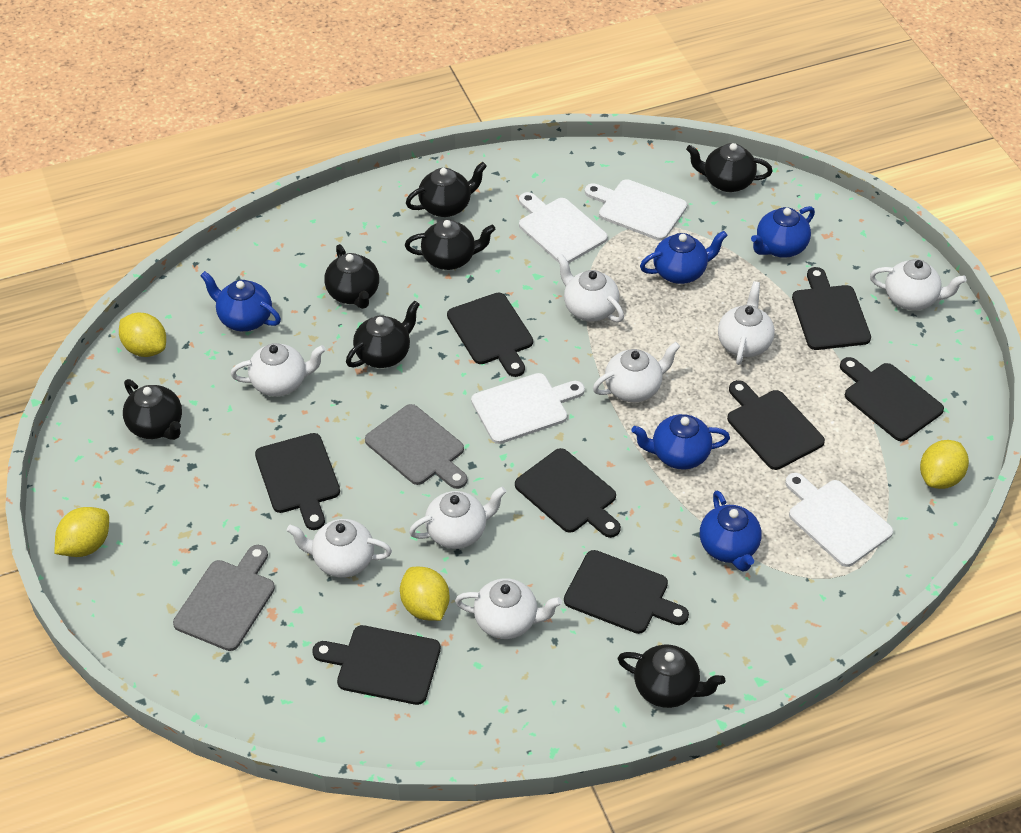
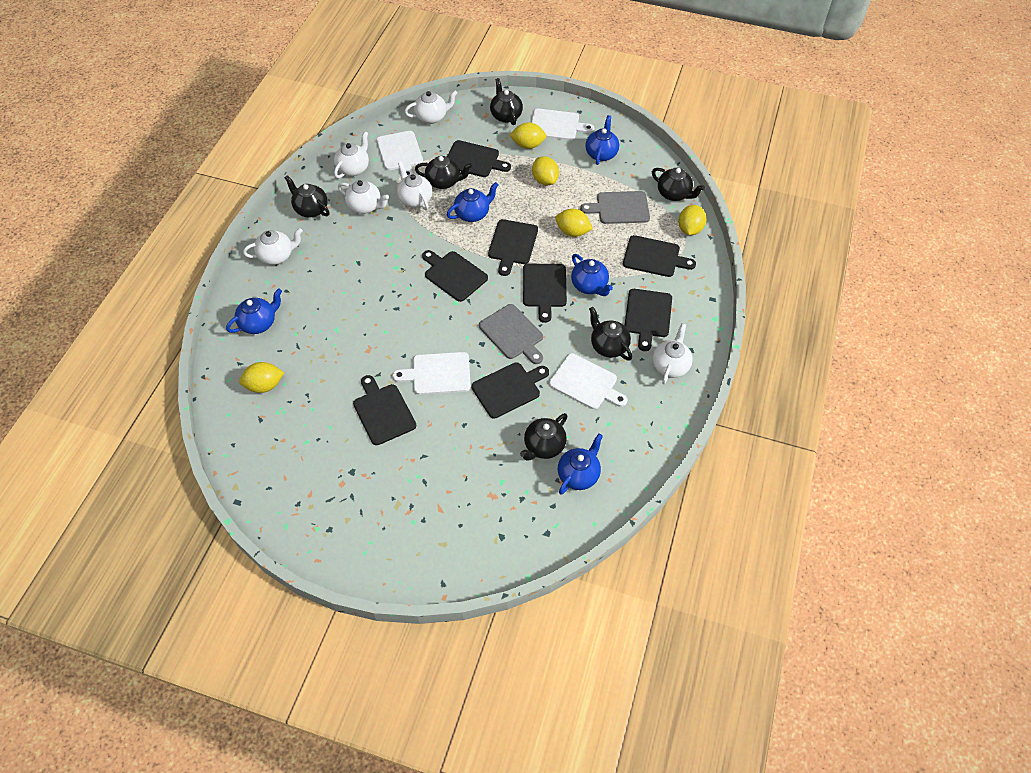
black teapot: [123,379,182,440] [324,244,379,309] [346,301,420,368] [405,219,496,270] [406,162,487,217] [617,645,725,708] [686,143,773,192] = 7 -> [284,175,329,218] [415,156,472,189] [490,78,523,125] [520,413,568,461] [589,307,632,361] [652,168,705,201] = 6
white teapot: [231,343,326,397] [287,519,392,578] [409,486,506,549] [455,578,562,639] [557,254,624,322] [593,342,680,402] [718,281,775,365] [870,259,967,311] = 8 -> [243,228,303,265] [334,131,369,178] [338,180,389,214] [397,162,432,210] [404,90,457,124] [652,323,693,384] = 6
yellow lemon: [55,507,109,557] [119,313,166,357] [400,567,450,621] [920,440,969,489] = 4 -> [239,362,284,393] [509,123,546,149] [532,156,559,185] [555,209,593,237] [678,205,706,235] = 5

